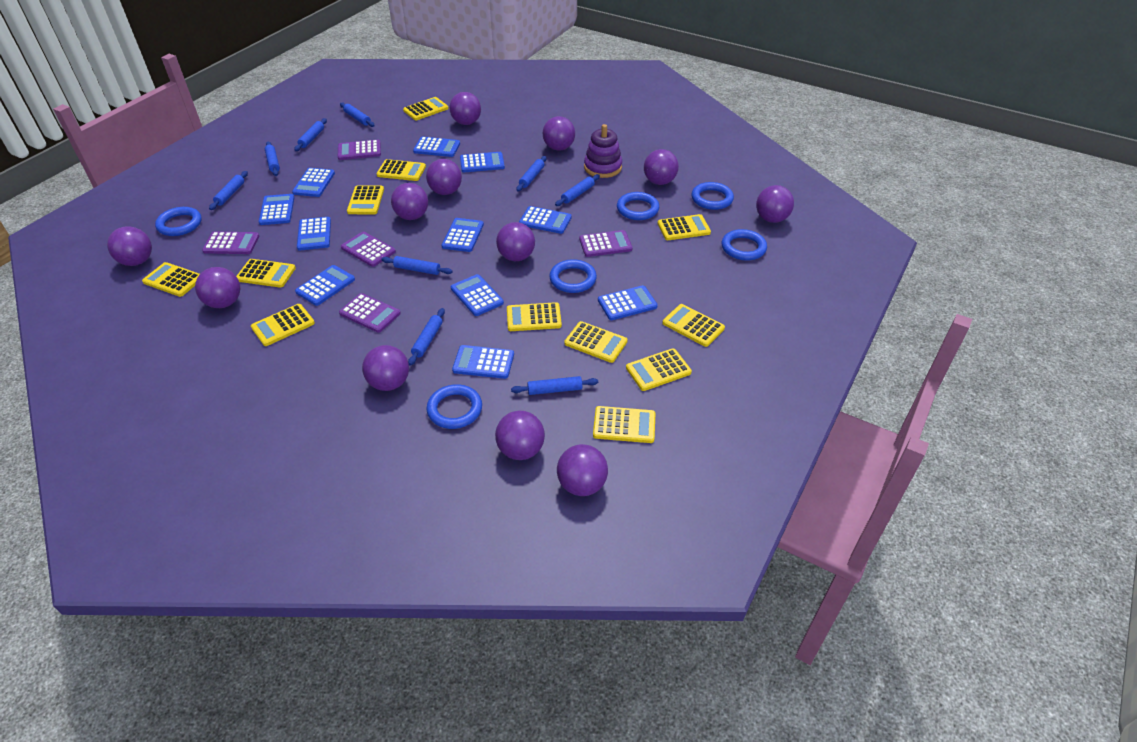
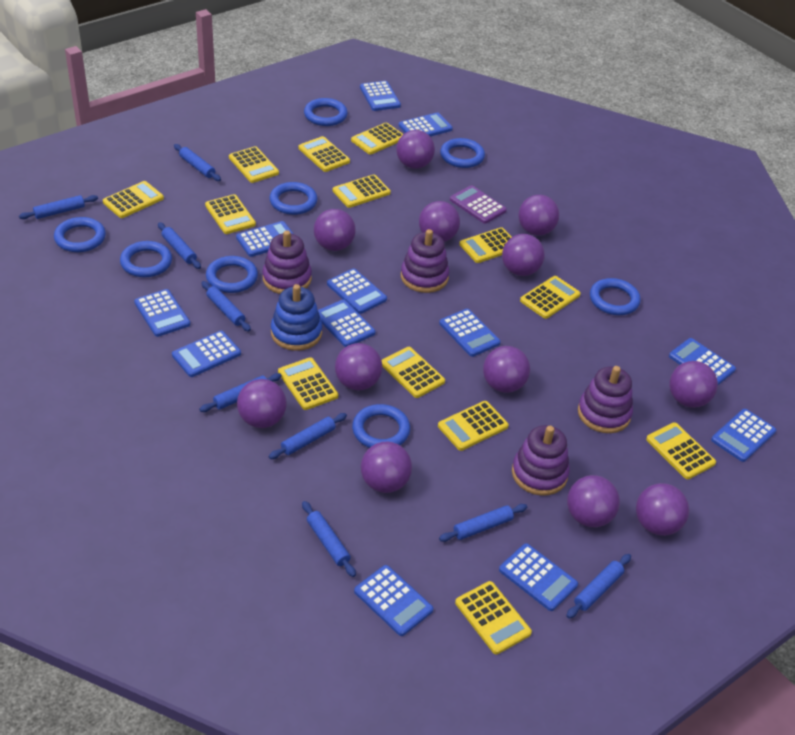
blue calculator: [259,194,295,225] [292,168,335,197] [295,265,355,306] [297,217,331,250] [413,137,460,157] [441,218,484,252] [451,274,504,316] [452,345,514,379] [460,152,505,172] [519,206,572,234] [598,285,658,320] = 11 -> [134,289,190,337] [172,331,241,377] [236,221,294,257] [318,299,375,347] [327,268,387,314] [354,565,433,636] [360,81,401,111] [399,112,453,137] [439,309,501,357] [499,543,578,611] [669,338,736,385] [711,409,776,462] = 12
blue ring: [155,207,202,236] [426,384,482,429] [549,259,597,293] [617,192,659,220] [692,182,734,210] [722,229,767,260] = 6 -> [54,217,106,252] [120,241,172,277] [206,256,258,293] [269,182,317,215] [304,98,348,126] [352,404,410,448] [440,138,485,168] [590,278,641,315] = 8
blue stacking toy: none = 0 -> [271,284,322,351] = 1
purple calculator: [202,231,259,254] [338,140,381,160] [339,293,401,333] [341,231,396,267] [579,230,633,257] = 5 -> [450,185,507,224] = 1
purple stacking toy: [584,124,622,178] = 1 -> [262,230,312,294] [401,229,449,293] [512,425,570,496] [578,366,633,433] = 4
yellow calculator: [142,262,200,297] [236,259,296,288] [251,304,315,346] [347,185,384,214] [376,159,426,181] [403,97,449,120] [507,302,562,331] [564,321,628,363] [593,406,656,443] [626,348,692,391] [658,214,711,240] [662,304,725,347] = 12 -> [103,181,164,218] [205,194,256,234] [229,146,279,183] [278,357,338,410] [298,136,350,172] [333,174,391,208] [351,122,403,155] [382,347,445,398] [438,401,509,451] [455,581,532,654] [459,227,512,263] [520,276,581,319] [646,422,716,479] = 13

